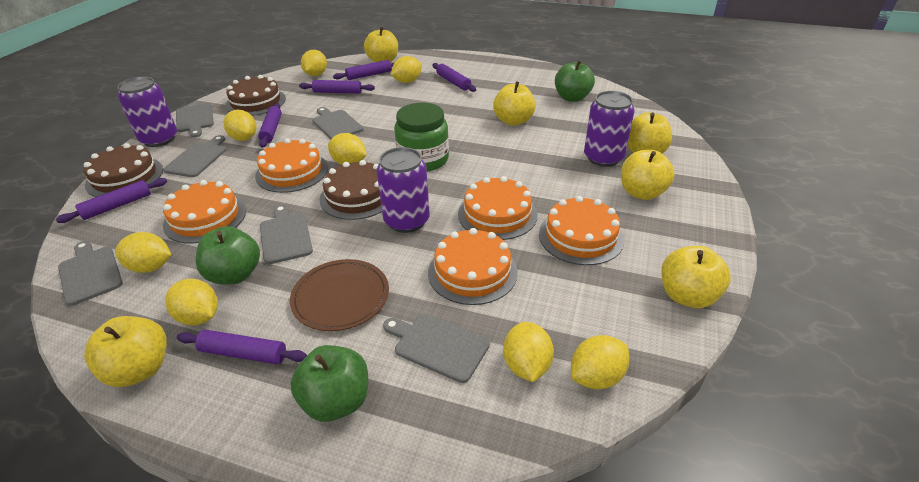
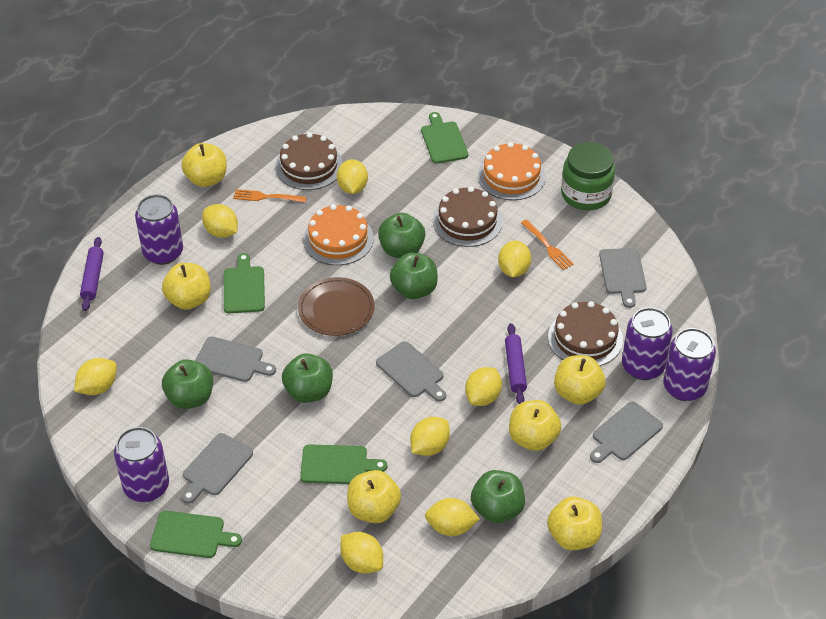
green apple: [196,226,260,284] [290,345,368,422] [555,60,595,102] = 3 -> [162,359,213,409] [282,353,333,403] [378,213,425,258] [390,252,438,299] [471,470,525,523] = 5
green cutting board: none = 0 -> [150,511,242,558] [224,253,265,313] [300,444,388,484] [421,112,468,164] = 4
grey cutting board: [58,241,123,306] [163,135,226,177] [176,103,214,138] [260,205,313,264] [312,107,363,139] [383,314,490,383] = 6 -> [182,433,253,503] [195,336,276,382] [376,341,446,402] [590,401,663,463] [599,248,647,308] = 5
orange cake: [163,180,246,243] [255,138,328,193] [428,228,518,305] [458,176,538,240] [539,196,624,265] = 5 -> [303,204,374,265] [478,142,546,200] = 2
orange fork: none = 0 -> [233,189,307,202] [521,219,574,270] = 2
purple can: [117,76,177,147] [377,147,430,233] [584,91,634,167] = 3 -> [114,427,169,502] [135,194,183,265] [622,307,673,380] [663,328,716,401] = 4
purple rolling pin: [56,178,167,223] [177,330,307,364] [258,103,282,148] [299,80,375,94] [333,60,395,80] [432,63,476,92] = 6 -> [80,237,104,311] [505,323,527,404] = 2

